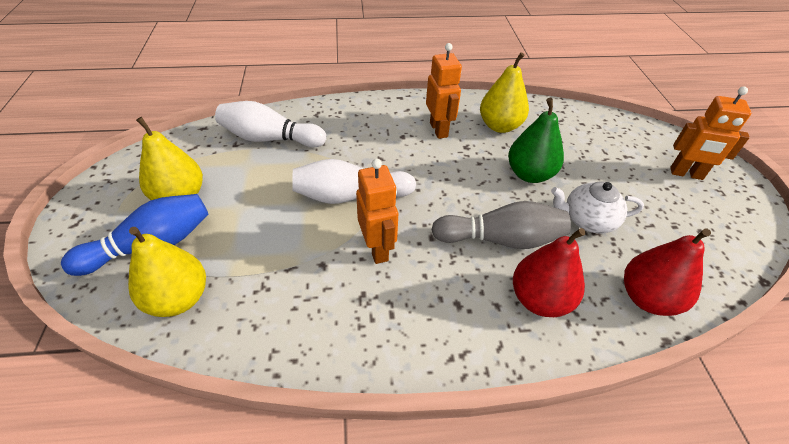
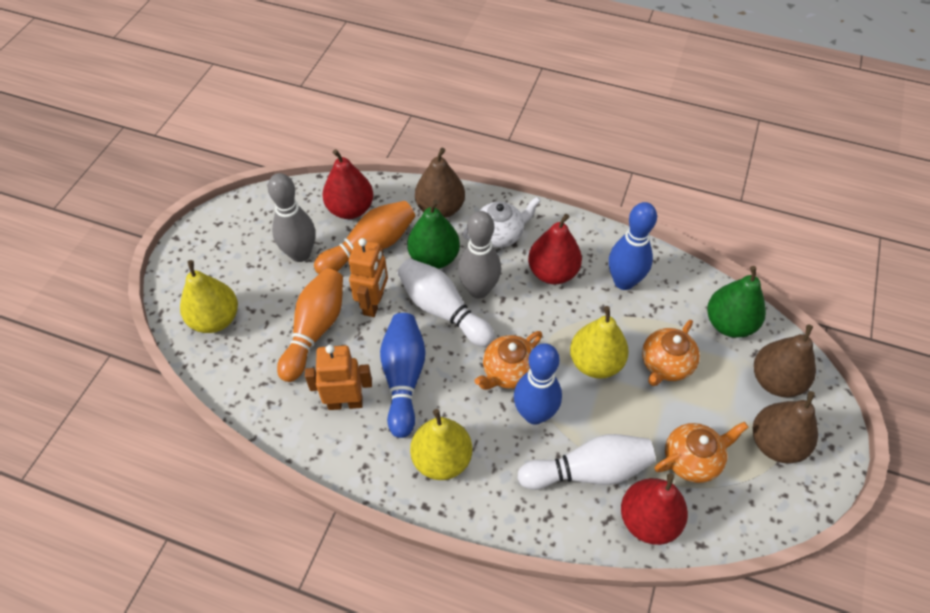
blue bowling pin: [61,194,209,276] = 1 -> [380,313,426,438] [514,343,562,425] [609,202,657,290] = 3
brown pear: none = 0 -> [415,148,465,218] [753,391,818,463] [754,325,816,397] = 3
green pear: [508,98,564,183] = 1 -> [407,200,460,269] [707,266,766,338] = 2
grey bowling pin: [432,201,571,249] = 1 -> [268,173,315,262] [458,211,501,298] = 2
orange bowling pin: none = 0 -> [277,268,343,382] [314,201,415,274] = 2
orange robot: [356,159,398,264] [426,43,462,139] [670,86,751,180] = 3 -> [305,345,372,410] [348,238,388,317] = 2
orange teapot: none = 0 -> [475,331,542,390] [642,320,700,386] [655,422,749,483] = 3
red pear: [513,228,586,317] [624,229,711,316] = 2 -> [322,149,373,219] [528,214,582,284] [621,473,688,545] = 3

